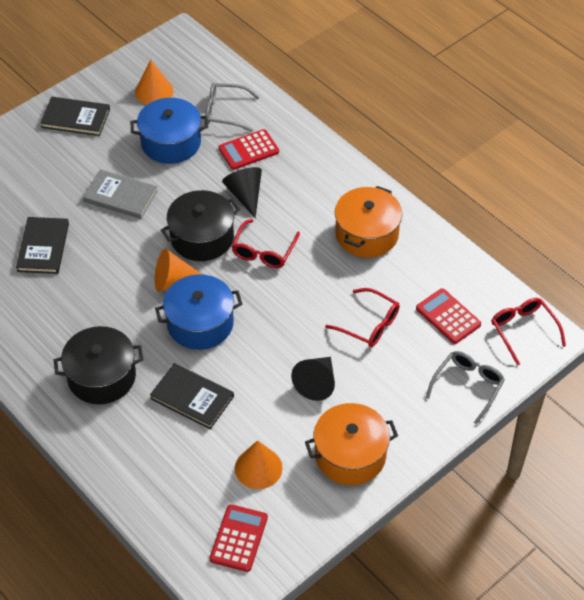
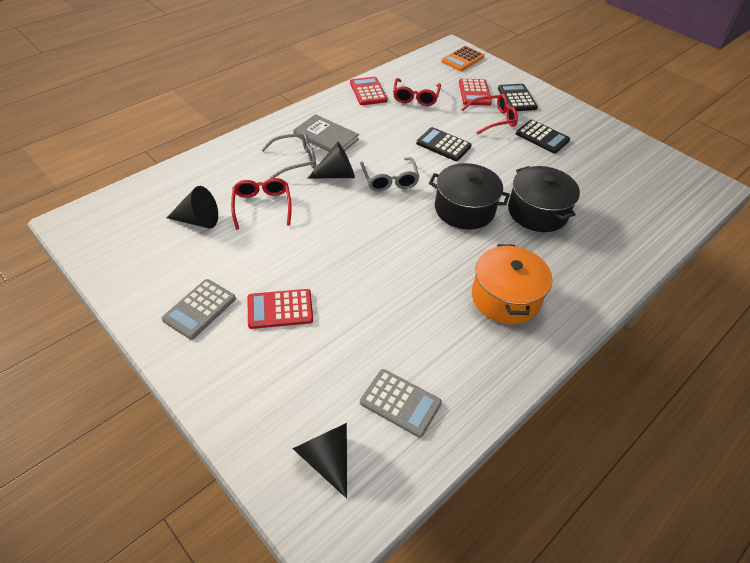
black book: [16,217,69,274] [40,97,110,136] [150,363,234,429] = 3 -> none = 0
black calculator: none = 0 -> [416,127,472,161] [498,84,538,111] [516,120,570,153] = 3
black cone: [222,167,262,218] [291,357,335,401] = 2 -> [166,186,218,228] [293,423,347,499] [308,142,355,178] = 3
blue pot: [131,98,208,164] [155,274,242,350] = 2 -> none = 0
grey calculator: none = 0 -> [162,279,236,340] [360,369,442,438] = 2
orange calculator: none = 0 -> [441,46,485,71] = 1
orange cone: [135,60,174,105] [155,249,203,292] [235,440,283,489] = 3 -> none = 0
orange pot: [305,403,398,485] [335,186,402,258] = 2 -> [472,244,552,325] = 1

